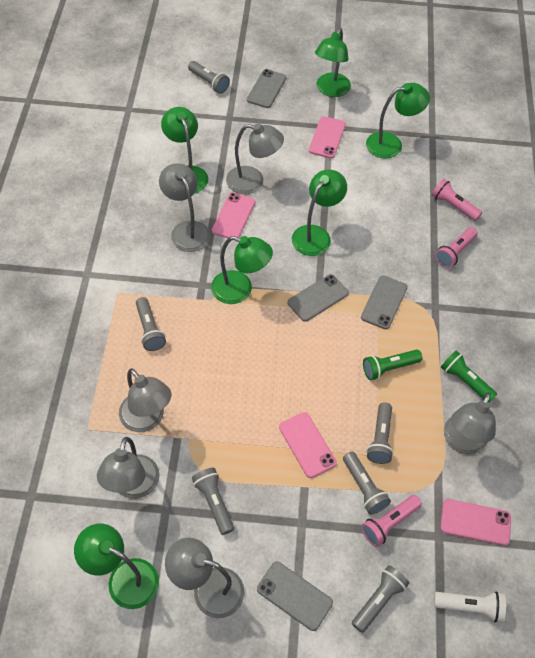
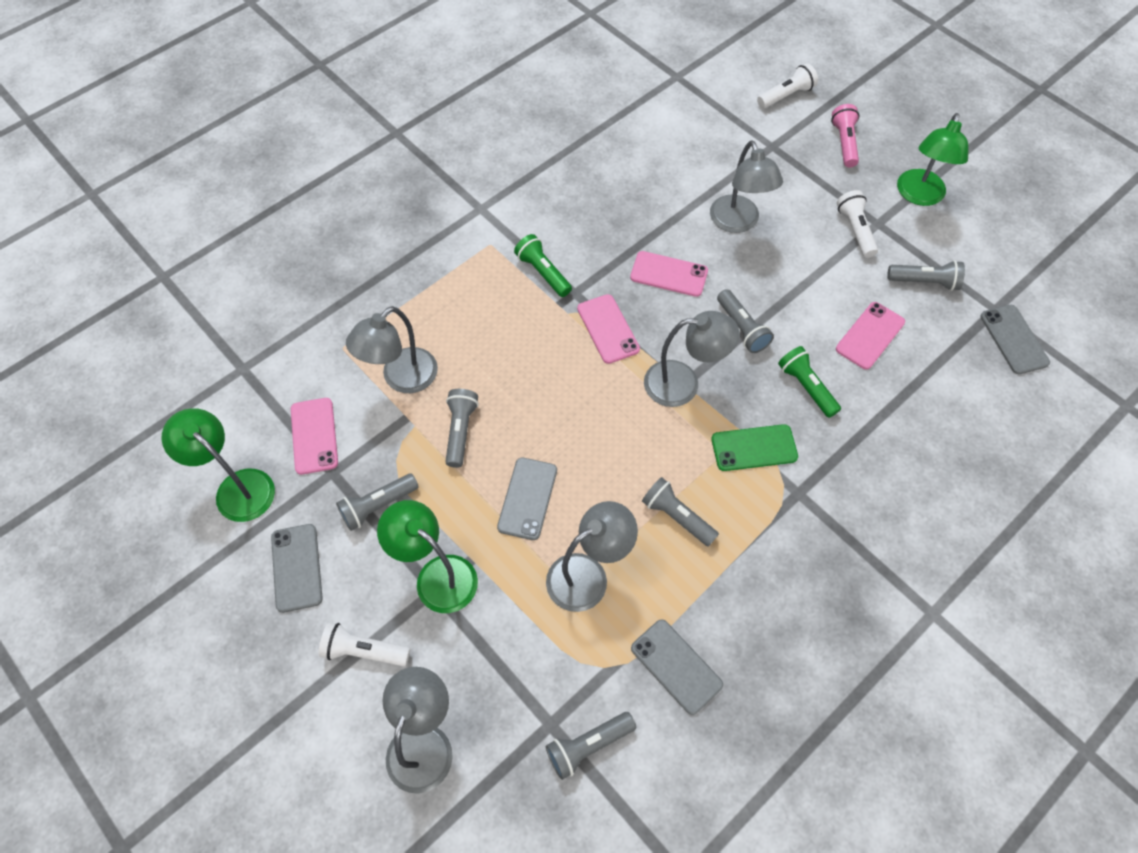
green lamp: [74,524,159,609] [161,107,208,194] [211,236,273,304] [292,170,347,256] [315,28,351,97] [366,83,430,159] = 6 -> [162,408,275,522] [377,500,478,613] [897,113,969,206] = 3
green phone: none = 0 -> [711,424,798,471] = 1
grey lamp: [97,437,160,499] [119,368,171,432] [159,163,210,252] [165,538,245,618] [226,123,284,194] [444,392,496,455] = 6 -> [346,306,438,393] [383,667,453,794] [546,501,638,612] [644,311,739,407] [710,140,783,233] = 5
pink flashlight: [361,495,422,547] [432,179,482,221] [435,227,478,268] = 3 -> [831,104,859,167] = 1
white flashlight: [434,591,506,623] = 1 -> [319,622,410,666] [757,63,818,108] [837,190,878,258] = 3

